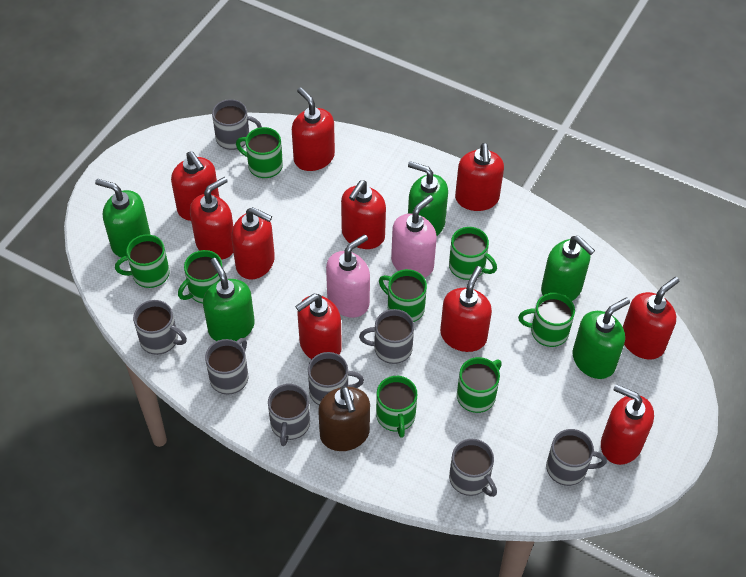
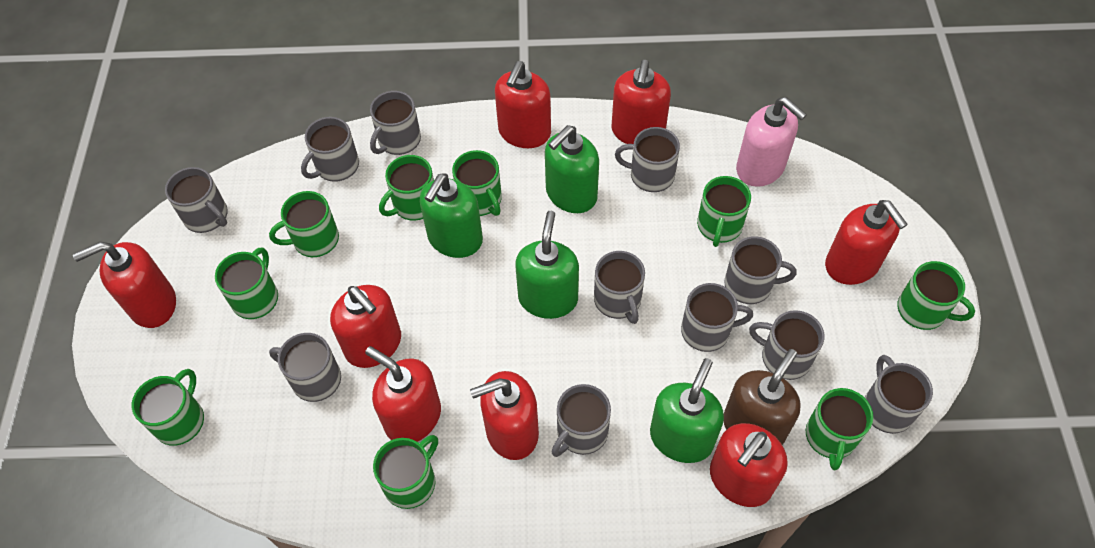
green mug: [115,234,170,288] [178,250,223,303] [236,127,283,178] [376,376,417,438] [379,269,427,322] [449,227,497,280] [457,357,502,413] [518,293,575,347] = 8 -> [132,369,204,446] [215,248,278,319] [269,191,339,257] [373,435,438,509] [379,155,434,221] [452,150,502,216] [697,176,751,247] [806,388,873,470] [897,261,975,330] = 9
green soap dispenser: [95,179,150,258] [203,258,255,341] [408,161,448,236] [541,236,595,301] [572,298,630,379] = 5 -> [420,173,483,258] [515,211,579,319] [545,125,599,213] [650,358,724,463] = 4
grey mug: [133,300,187,355] [205,338,248,394] [212,99,262,150] [268,384,310,446] [308,352,364,405] [359,309,414,364] [449,439,497,497] [546,429,607,486] = 8 -> [165,167,228,233] [269,333,341,402] [301,117,359,182] [370,91,421,155] [552,384,611,457] [594,251,645,324] [615,127,680,192] [681,283,753,352] [724,236,797,304] [749,310,824,380] [865,355,933,434] = 11
pink soap dispenser: [326,234,370,318] [391,195,437,278] = 2 -> [736,97,807,187] = 1
red soap dispenser: [171,151,219,221] [190,177,233,260] [231,207,275,279] [292,87,335,171] [295,294,342,359] [341,180,386,249] [440,266,492,352] [455,143,504,211] [601,384,654,465] [623,277,679,360] = 10 -> [73,242,176,328] [330,285,401,368] [365,346,441,442] [470,371,539,460] [495,61,551,148] [611,60,671,144] [710,423,788,507] [825,200,908,285] = 8

